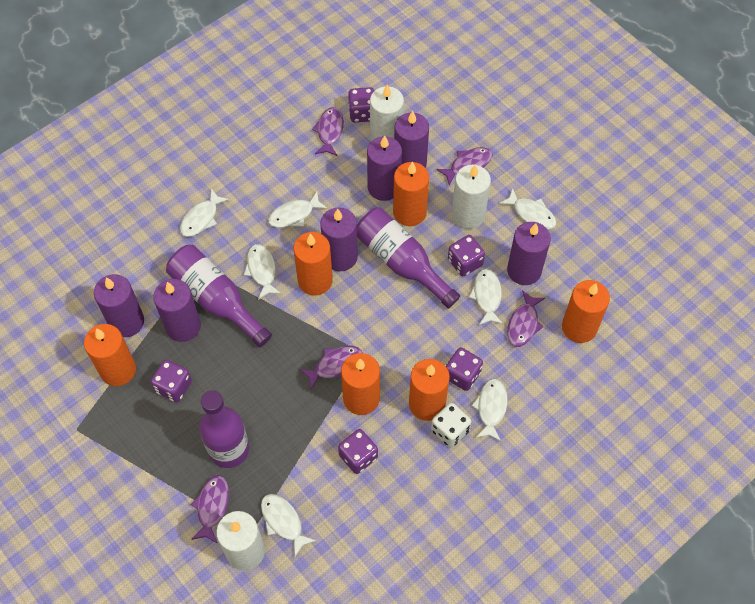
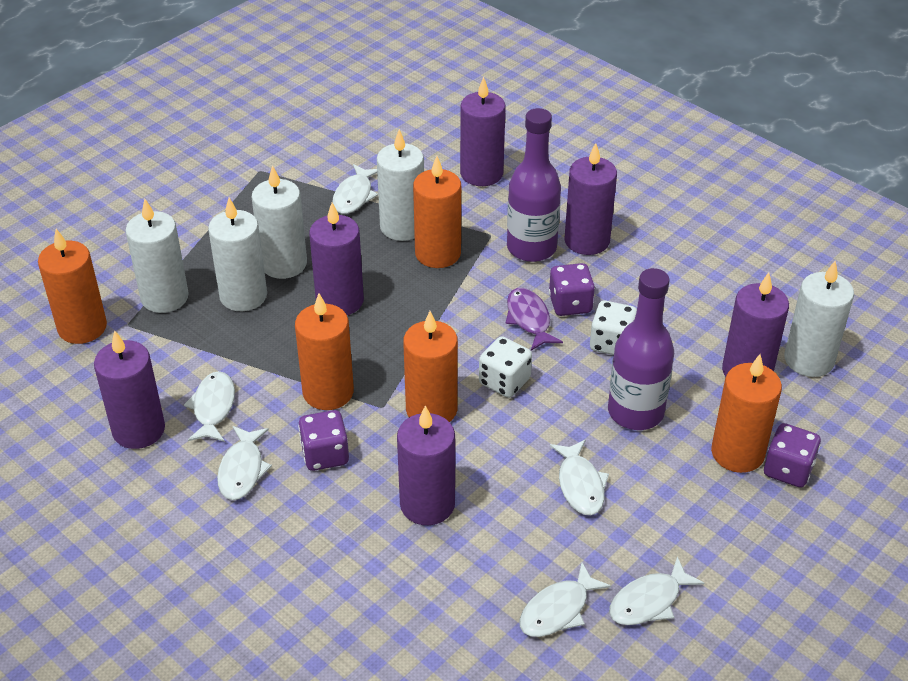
orange candle: [84,324,136,386] [293,232,333,296] [341,353,380,415] [393,162,429,226] [409,359,450,421] [562,280,610,343] = 6 -> [38,229,107,344] [295,293,354,410] [403,311,458,422] [413,156,461,268] [711,354,782,473] = 5
purple bottle: [166,245,272,347] [199,390,249,468] [357,207,460,309] = 3 -> [507,108,561,262] [608,268,674,430] = 2
purple dice: [151,360,192,402] [338,429,378,474] [348,87,374,122] [446,347,483,391] [448,235,485,276] = 5 -> [298,410,349,471] [549,263,595,316] [764,423,821,488] = 3
purple fish: [191,475,229,544] [299,346,362,390] [312,107,344,156] [436,147,492,186] [507,290,545,347] = 5 -> [506,288,563,351] = 1
white candle: [216,511,265,570] [370,85,404,141] [451,165,491,229] = 3 -> [125,199,189,313] [208,198,267,311] [252,165,307,279] [377,129,424,241] [784,261,854,377] = 5
white dice: [431,403,471,447] = 1 -> [479,336,532,398] [590,301,637,355] = 2
white fish: [180,188,230,237] [244,244,282,300] [261,494,317,557] [268,192,328,228] [468,269,503,325] [471,379,508,441] [499,188,556,229] = 7 -> [184,371,235,442] [217,426,272,500] [332,164,378,214] [519,563,611,637] [550,439,609,515] [609,556,704,625] = 6

